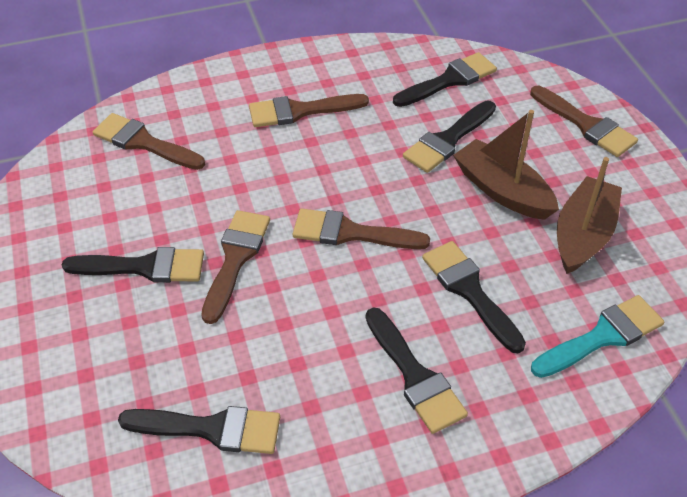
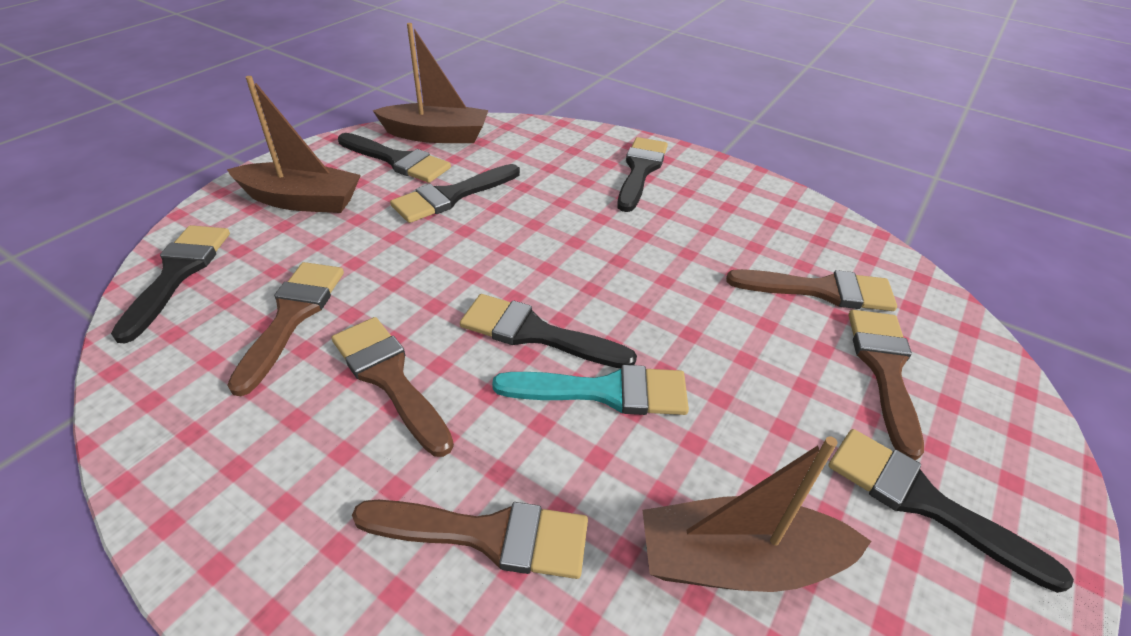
brown boat: [453,110,559,220] [557,157,622,274] = 2 -> [227,76,361,213] [372,23,488,143] [642,436,872,592] = 3

